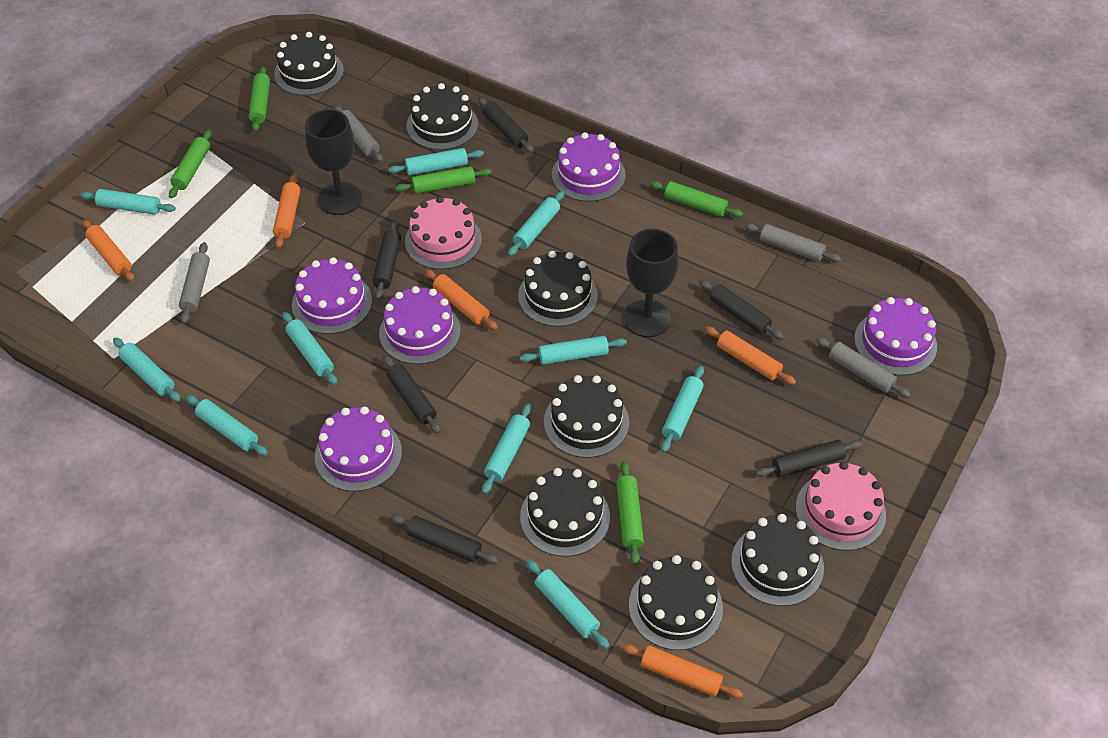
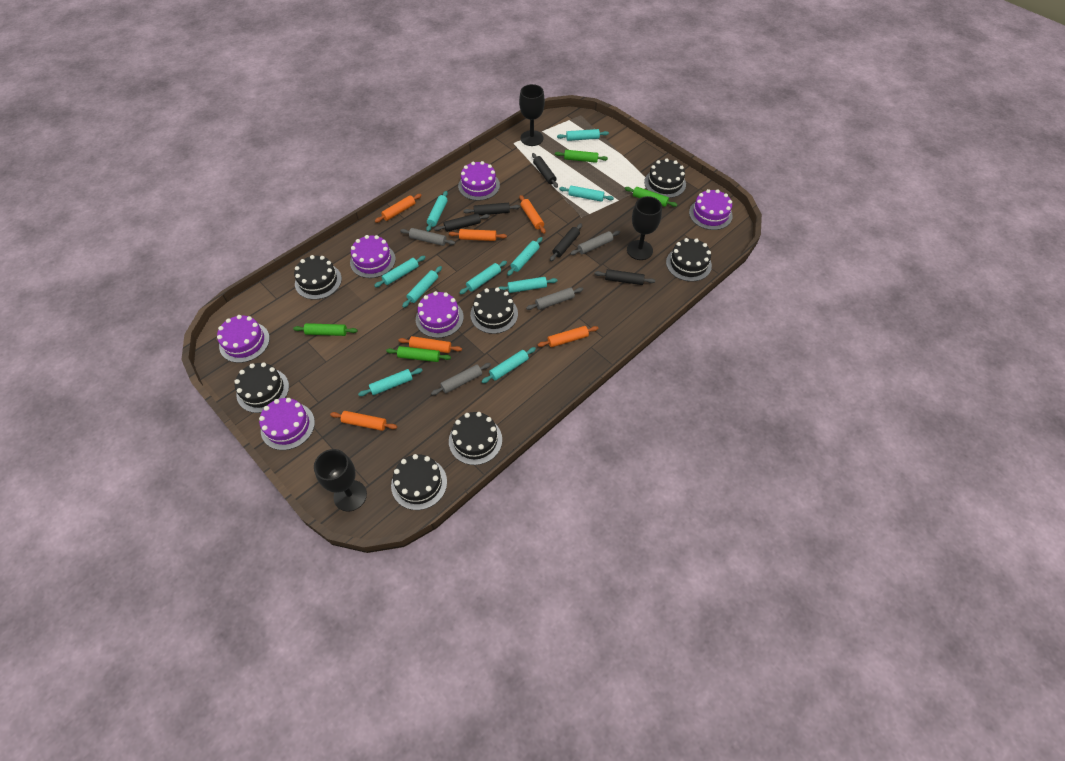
black goblet: [305,109,362,215] [624,229,678,337] = 2 -> [314,449,367,512] [519,84,545,146] [627,196,662,260] = 3
black rolling pin: [372,221,401,300] [383,355,441,434] [390,514,499,564] [478,97,534,153] [699,280,784,340] [755,440,862,478] = 6 -> [434,213,490,232] [463,203,520,215] [532,153,558,188] [550,223,582,261] [594,269,655,285] = 5
green rolling pin: [169,130,212,198] [249,66,270,131] [395,166,492,194] [616,461,644,565] [650,181,743,217] = 5 -> [293,323,358,336] [386,346,451,362] [555,150,608,163] [625,187,677,207] = 4
orange rolling pin: [83,220,135,282] [273,174,300,248] [425,269,498,330] [622,644,743,698] [705,326,796,385] = 5 -> [330,411,397,431] [375,194,422,223] [398,336,462,353] [449,229,507,241] [519,195,546,234] [538,326,598,347] = 6
pink cake: [405,196,482,270] [796,462,886,551] = 2 -> none = 0
purple cake: [292,257,372,334] [315,407,402,492] [379,286,461,364] [552,132,626,202] [854,297,937,375] = 5 -> [217,315,270,363] [259,398,315,450] [350,235,396,278] [416,291,464,338] [458,161,500,201] [689,189,733,230] = 6

